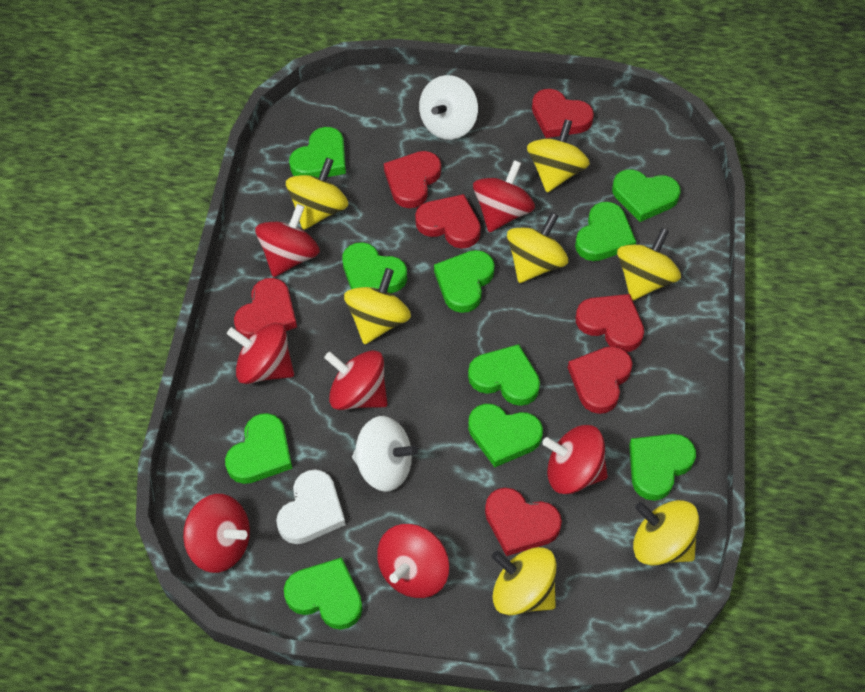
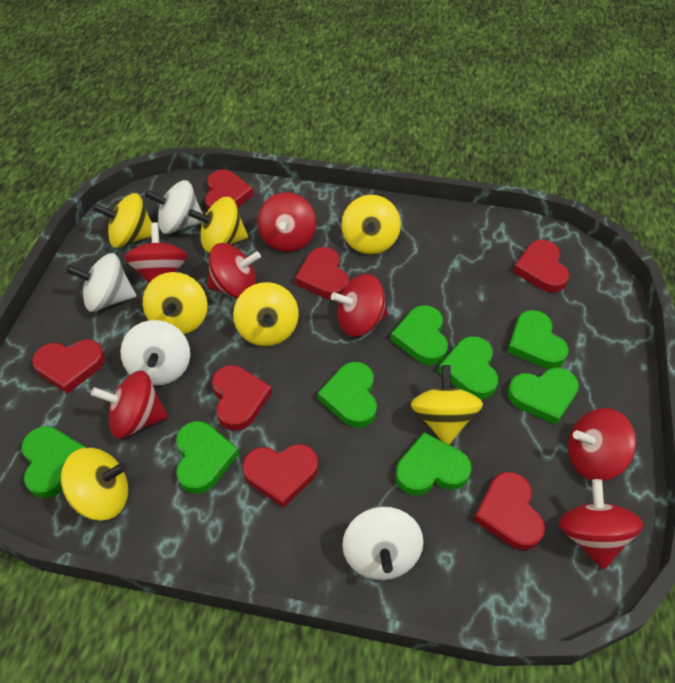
green heart: [225,413,292,484] [284,557,363,630] [289,127,346,178] [342,242,407,293] [434,250,495,313] [468,344,540,406] [468,404,543,467] [575,202,636,261] [612,170,681,222] [629,434,696,501] = 10 -> [21,426,86,498] [176,421,239,494] [318,362,377,428] [391,305,448,365] [396,432,472,495] [438,336,498,400] [507,310,569,369] [507,368,579,425] = 8
white heart: [276,469,346,544] = 1 -> none = 0
white spinning top: [352,416,418,492] [419,75,478,140] = 2 -> [66,253,136,312] [120,320,190,386] [145,180,203,234] [342,506,423,580] = 4

